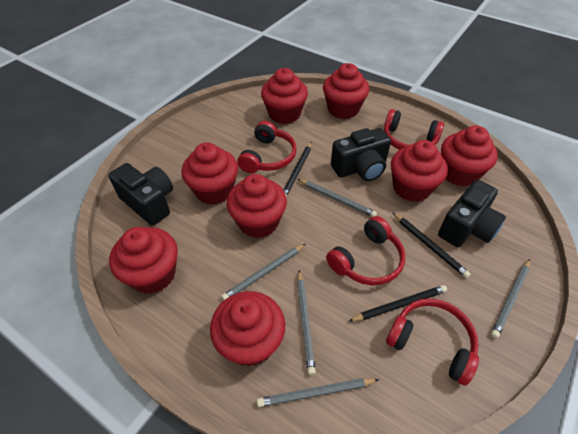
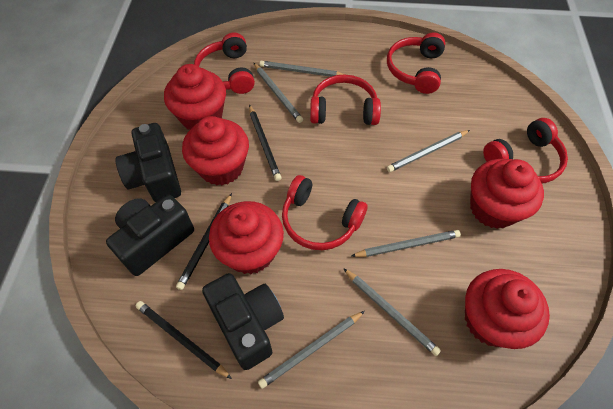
grey pencil: [221,244,306,300] [257,378,379,407] [297,270,316,375] [298,179,377,217] [491,259,530,339] = 5 -> [254,63,303,123] [258,311,365,389] [259,61,346,77] [343,268,441,356] [351,230,461,257] [387,130,470,172] = 6
red cupcake: [109,227,178,294] [182,143,238,205] [210,291,285,367] [227,174,287,238] [261,68,308,124] [323,63,369,119] [391,140,448,202] [441,126,498,187] = 8 -> [164,64,226,130] [182,116,249,186] [209,201,284,274] [465,269,550,349] [470,159,544,229] = 5
red headphones: [237,121,297,173] [326,216,405,285] [384,109,444,150] [386,298,479,386] = 4 -> [194,33,255,94] [282,175,368,250] [310,75,381,125] [387,33,445,94] [483,118,568,183] = 5

